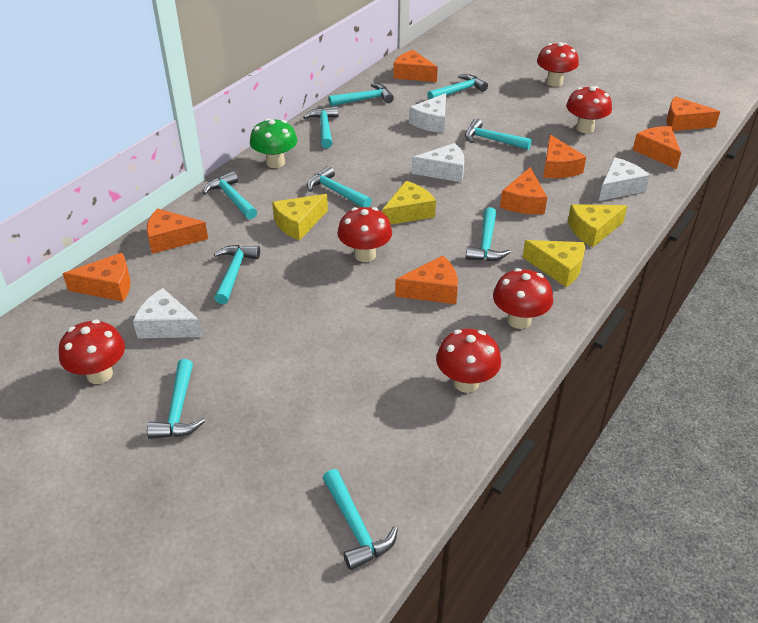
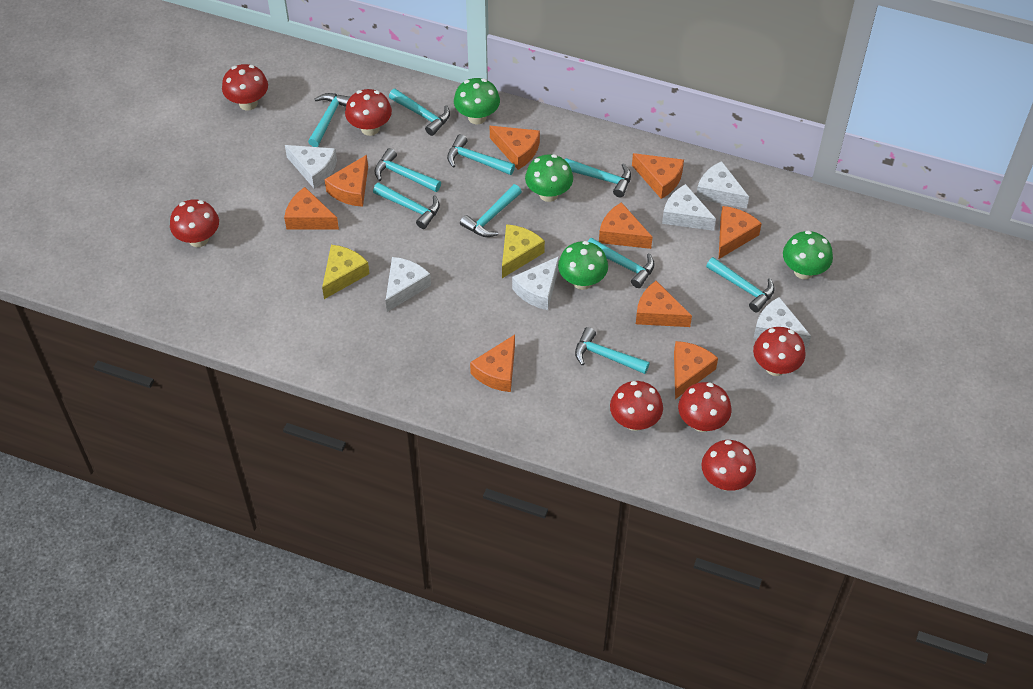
green mushroom: [250,118,297,168] = 1 -> [454,78,500,124] [525,154,573,202] [558,241,608,290] [783,231,833,279] = 4
orange cheese: [63,253,131,302] [147,208,208,254] [393,50,438,82] [395,255,458,304] [500,167,547,214] [543,135,586,178] [633,126,681,169] [667,96,720,131] = 8 -> [284,187,339,230] [324,155,368,207] [470,335,515,392] [490,126,540,170] [599,202,653,249] [632,153,684,199] [636,281,692,327] [674,341,718,399] [719,206,762,259] = 9
red mushroom: [59,320,125,384] [337,207,392,262] [436,329,501,393] [493,268,553,329] [537,42,579,87] [566,86,612,133] = 6 -> [170,199,219,247] [222,64,268,110] [345,89,392,136] [610,381,663,431] [678,382,732,432] [701,440,756,491] [753,327,805,376] = 7
white cheese: [133,288,203,338] [409,93,446,133] [412,143,464,182] [599,157,650,201] = 4 -> [285,145,337,189] [386,257,431,312] [512,256,559,310] [662,184,716,231] [696,161,749,209] [754,297,811,347] = 6
yellow cheese: [272,194,328,240] [382,181,436,225] [523,240,585,287] [568,204,627,247] = 4 -> [322,245,370,299] [502,224,545,278] = 2

